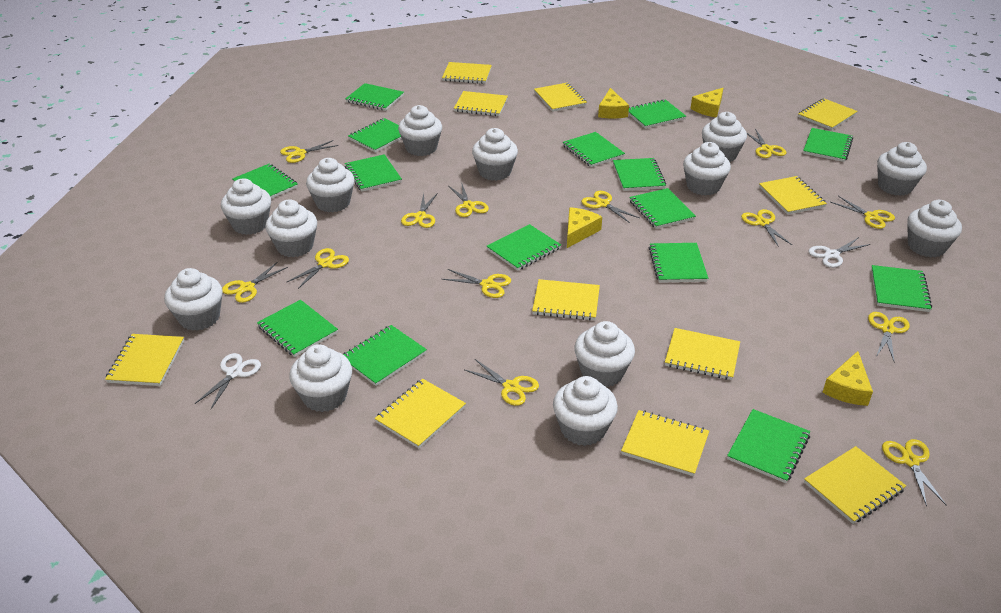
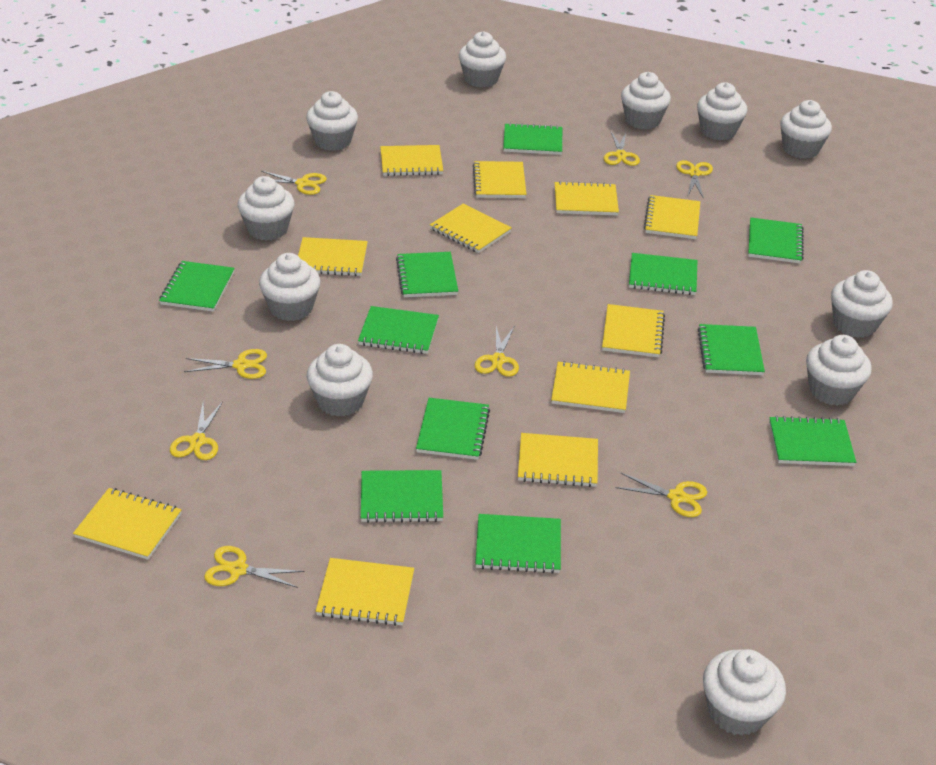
green notebook: [232,164,298,199] [257,300,338,357] [343,325,427,386] [345,83,404,111] [345,154,402,192] [348,118,402,152] [487,224,561,271] [563,132,625,167] [613,158,666,191] [628,99,686,129] [629,188,696,229] [649,243,708,283] [727,409,810,483] [803,128,853,162] [871,265,932,312] = 15 -> [159,261,235,312] [358,306,439,354] [361,470,443,523] [396,252,458,297] [416,398,490,460] [475,514,561,574] [503,123,562,155] [629,253,697,295] [698,324,765,375] [748,218,804,263] [769,416,856,466] = 11
white cupcake: [164,268,223,331] [221,178,271,235] [265,199,317,257] [289,344,352,412] [306,158,355,213] [398,105,442,156] [472,128,518,181] [553,376,618,446] [574,321,635,387] [683,142,731,196] [702,112,747,162] [877,142,927,196] [907,200,962,257] = 13 -> [238,176,295,241] [259,253,320,321] [306,91,358,151] [307,344,373,417] [459,31,506,87] [621,72,671,130] [697,82,747,141] [703,649,786,736] [780,100,832,159] [806,335,872,406] [831,270,893,338] = 11
white scissors: [195,353,261,409] [808,237,871,268] = 2 -> none = 0
yellow cheese: [567,207,602,248] [598,88,629,119] [690,88,723,117] [822,351,873,406] = 4 -> none = 0
yellow scissors: [222,262,288,303] [280,140,339,163] [286,248,349,289] [401,193,437,228] [442,269,511,298] [449,184,489,217] [465,359,539,406] [581,191,639,223] [741,209,792,247] [746,128,786,158] [830,196,895,229] [868,312,910,361] [882,439,947,507] = 13 -> [170,402,223,460] [184,349,267,379] [204,546,305,588] [261,171,327,195] [474,326,519,377] [604,132,640,166] [615,473,707,517] [676,160,713,199] = 8

